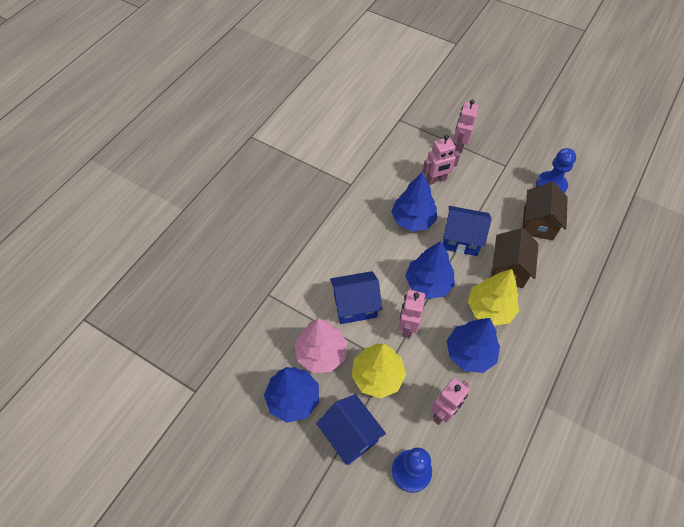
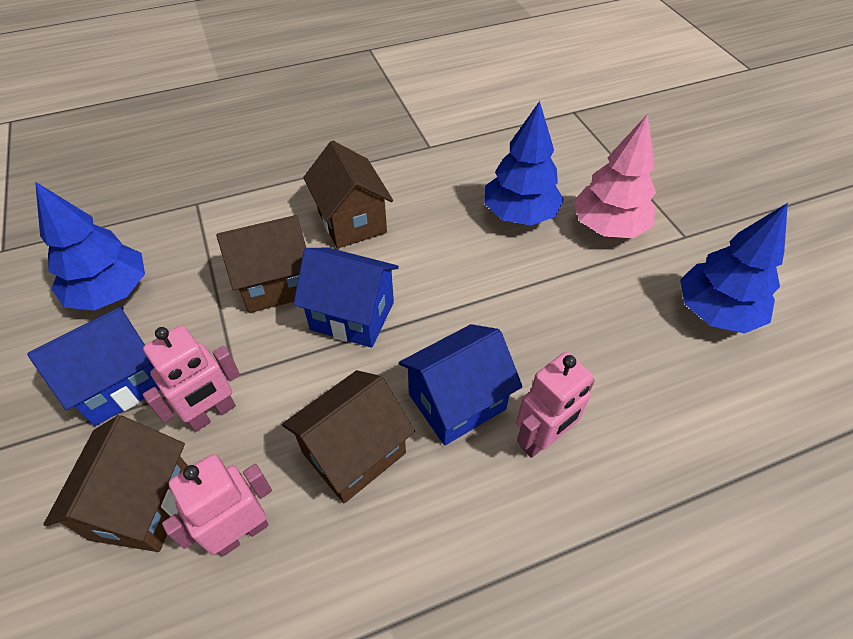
blue pawn: [392,448,432,493] [536,148,576,194] = 2 -> none = 0
blue tree: [264,367,319,423] [391,172,437,231] [405,241,455,299] [447,318,500,373] = 4 -> [35,182,145,311] [484,101,564,226] [680,203,788,334] = 3
brown house: [491,228,538,288] [522,182,568,240] = 2 -> [43,415,188,552] [216,215,306,313] [282,370,415,504] [303,141,393,249] = 4
pink robot: [399,290,425,338] [423,135,460,185] [431,378,469,425] [454,100,479,153] = 4 -> [143,325,240,432] [162,454,272,557] [516,352,595,458] = 3
yellow tree: [352,344,406,399] [468,269,519,326] = 2 -> none = 0

